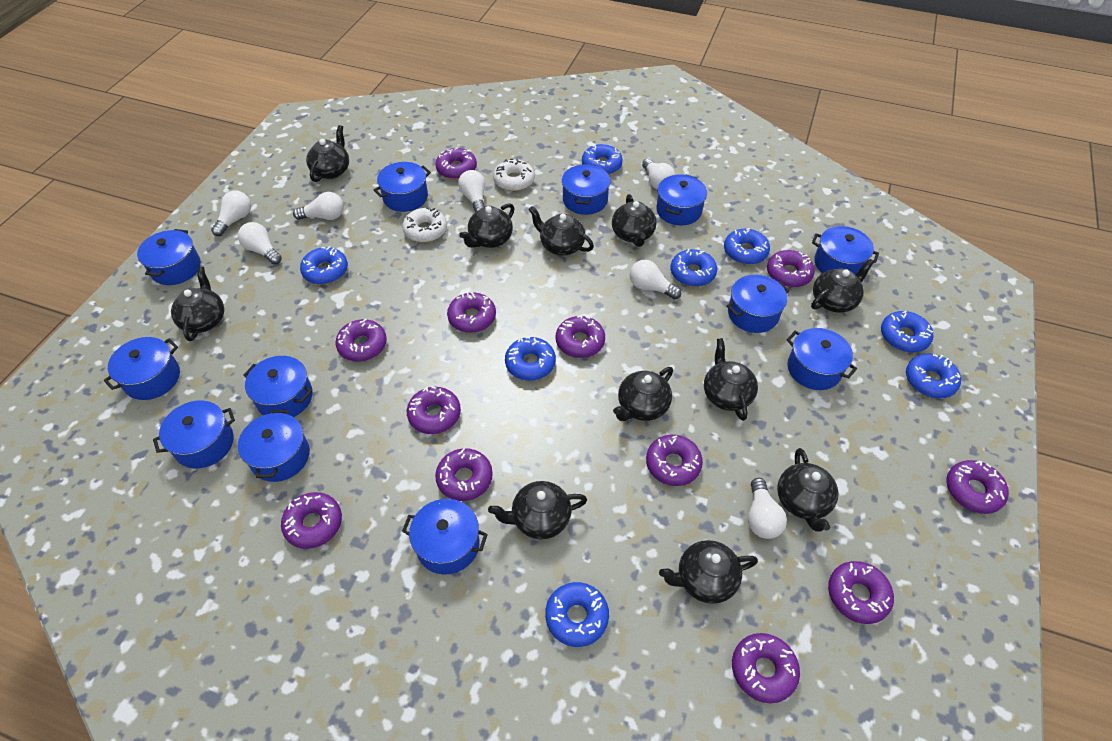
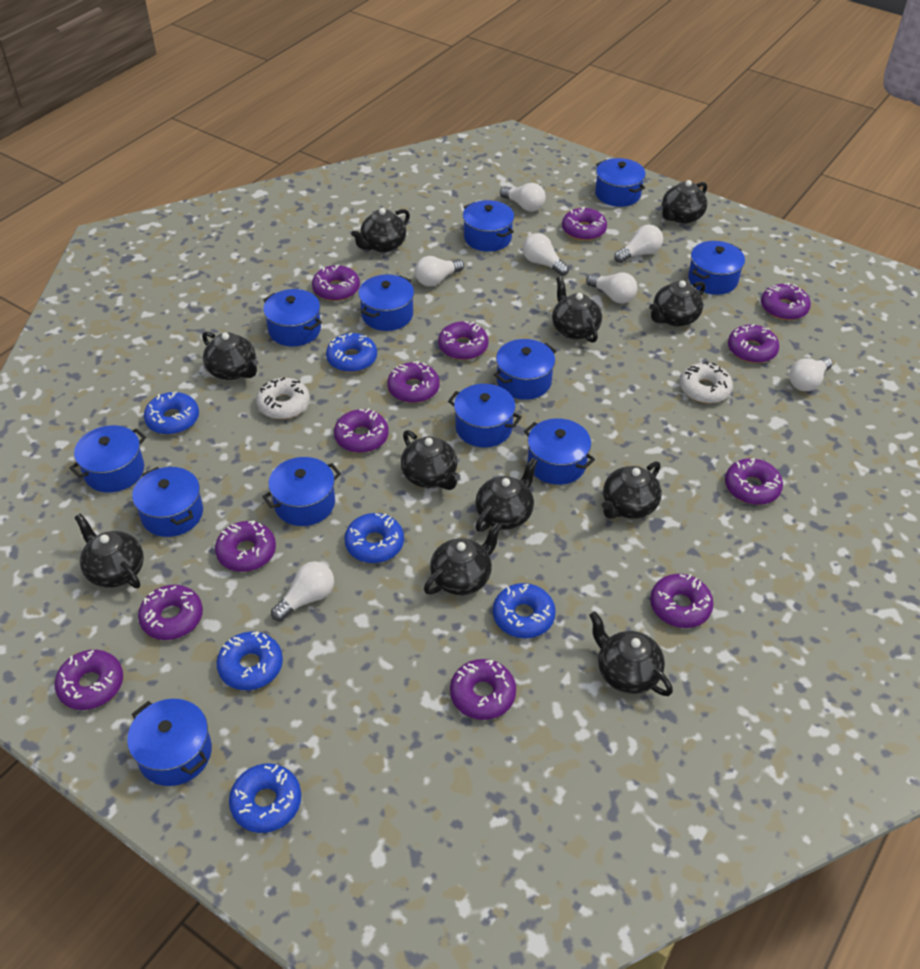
blue donut: [300,246,348,284] [505,337,556,380] [545,582,609,647] [582,144,623,175] [671,248,717,287] [724,228,770,264] [881,311,933,352] [906,354,961,398] = 8 -> [144,392,199,435] [217,632,283,690] [229,763,301,833] [326,332,377,372] [344,513,404,563] [493,583,556,638] = 6
purple donut: [281,492,342,549] [335,319,387,361] [407,387,461,434] [435,147,477,179] [435,448,493,501] [447,292,496,333] [556,315,605,358] [646,435,703,486] [732,633,800,703] [767,250,815,287] [828,561,894,624] [947,460,1009,514] = 12 -> [55,650,123,710] [138,585,203,640] [215,521,276,572] [312,265,360,301] [334,408,389,453] [387,361,440,403] [438,321,489,360] [450,659,516,720] [562,207,607,241] [650,574,714,628] [725,458,783,505] [728,324,779,363] [761,283,811,320] = 13

